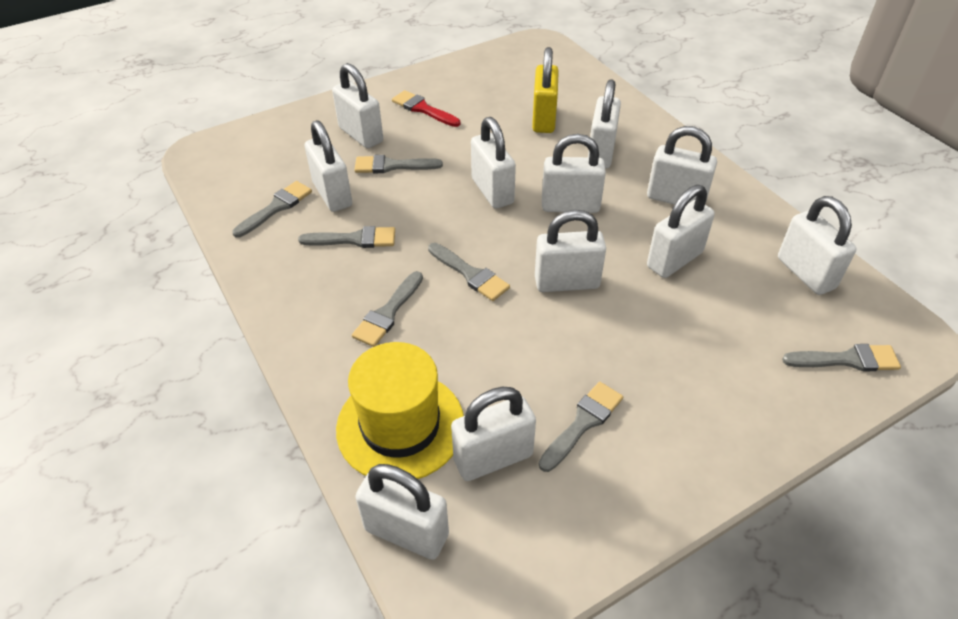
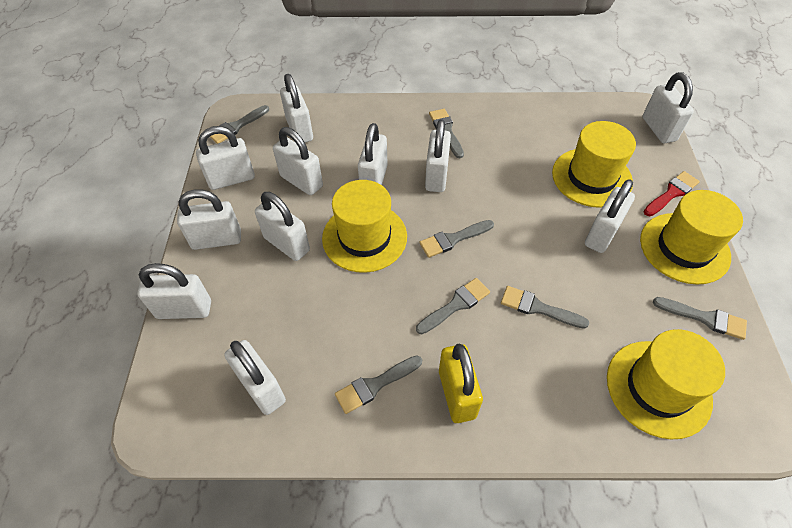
yellow hat: [336,342,464,479] = 1 -> [322,180,407,273] [552,121,636,208] [607,329,725,439] [640,190,743,285] = 4

